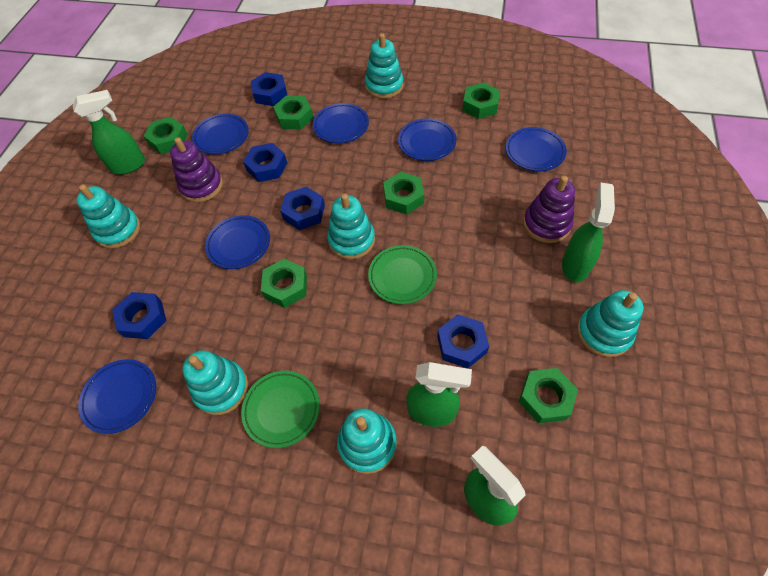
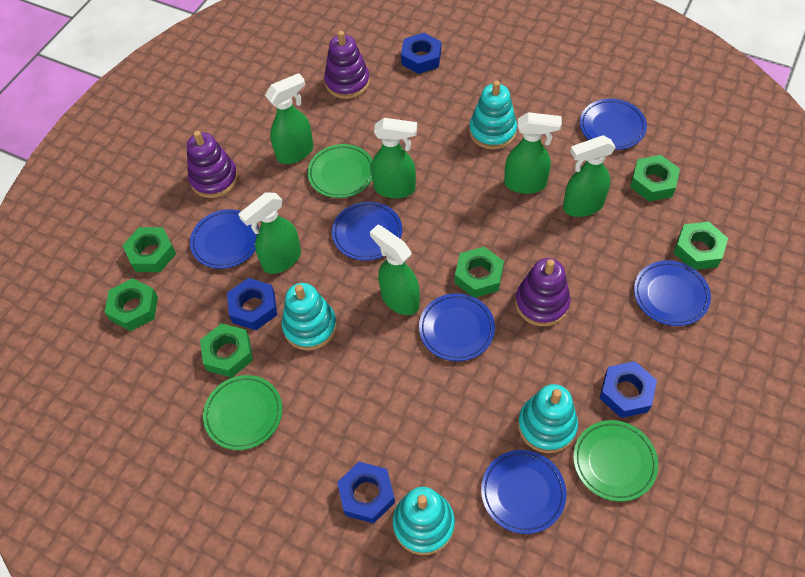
blue nut: [112,292,166,339] [243,143,287,182] [251,72,288,106] [280,187,325,230] [437,314,489,368] = 5 -> [227,278,277,330] [337,462,395,523] [401,33,441,74] [599,361,657,418] = 4
green plate: [241,371,320,448] [368,245,437,304] = 2 -> [203,375,282,450] [307,144,373,198] [573,420,658,502] = 3
green spray bottle: [73,90,145,175] [406,362,472,427] [464,446,526,526] [562,183,615,282] = 4 -> [238,192,301,274] [265,73,313,164] [370,225,420,315] [371,118,417,198] [504,112,562,194] [563,135,616,217] = 6
purple stacking toy: [170,137,223,202] [523,176,575,243] = 2 -> [187,131,238,198] [324,31,370,99] [515,258,570,326] = 3
turquoise stacking toy: [76,184,140,249] [182,350,248,415] [327,194,375,259] [337,408,397,474] [365,33,403,99] [577,290,644,357] = 6 -> [282,283,337,350] [393,487,455,555] [469,81,517,149] [518,384,578,453] = 4

